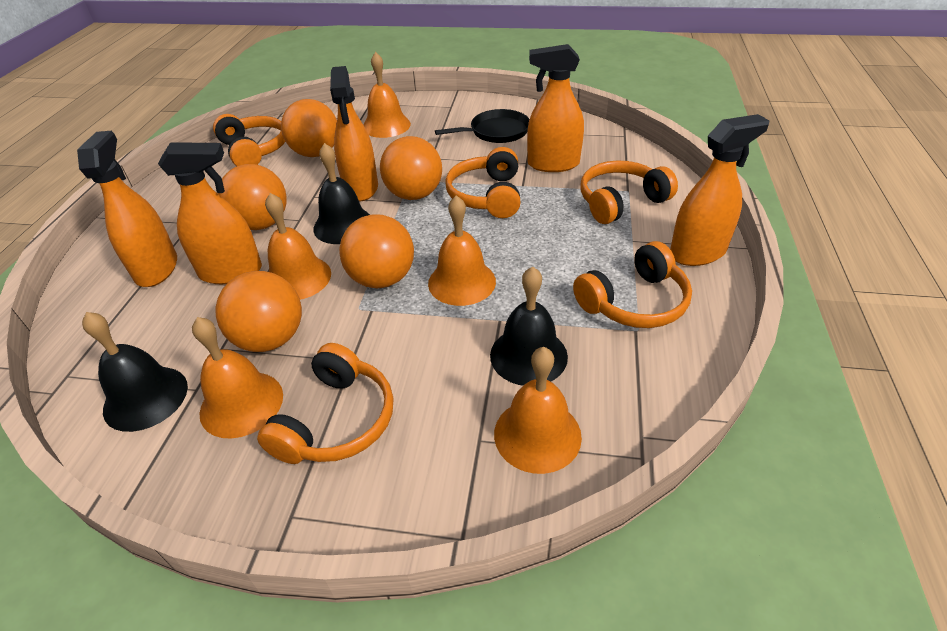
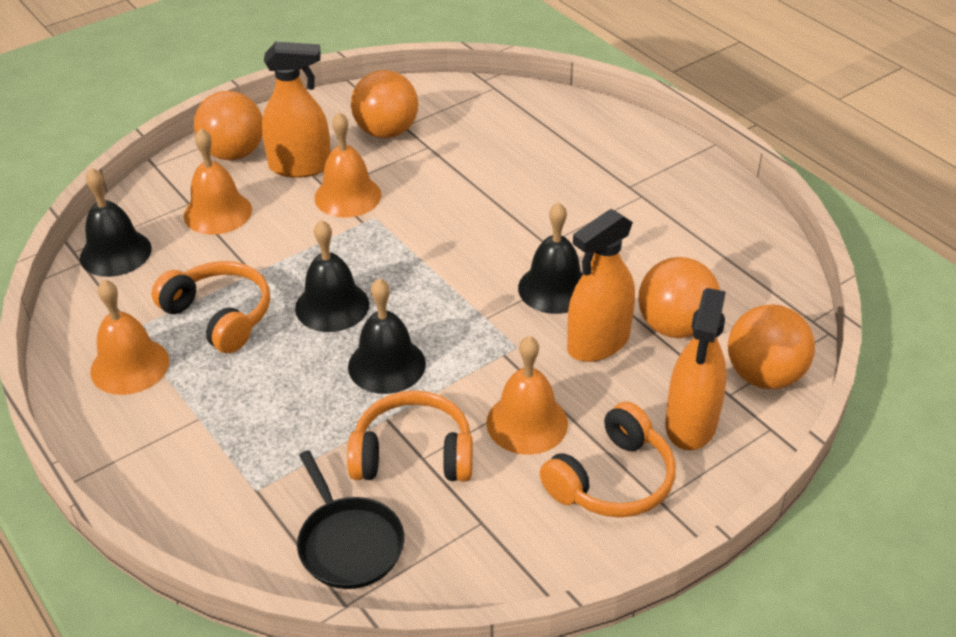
black bell: [82,312,188,432] [313,143,370,244] [490,266,568,386] = 3 -> [80,168,152,277] [295,220,369,332] [348,278,426,394] [518,202,583,314] = 4
orange ball: [216,271,302,352] [217,164,287,230] [281,99,337,157] [339,214,414,288] [380,136,442,200] = 5 -> [194,91,262,160] [351,70,418,138] [638,257,720,338] [728,304,815,389] = 4
orange bell: [192,317,283,439] [265,193,331,300] [364,52,411,138] [428,195,496,306] [494,347,582,474] = 5 -> [90,280,169,395] [184,129,252,235] [314,112,382,218] [486,336,568,455] = 4
orange headphones: [213,114,285,166] [257,343,393,464] [445,147,521,218] [573,241,692,328] [580,160,678,224] = 5 -> [152,261,270,353] [347,390,473,481] [540,402,676,518] = 3
orange spray bottle: [77,131,177,287] [158,142,262,284] [330,66,378,201] [527,44,584,172] [670,114,769,266] = 5 -> [262,42,331,178] [567,209,635,362] [665,288,727,450] = 3

